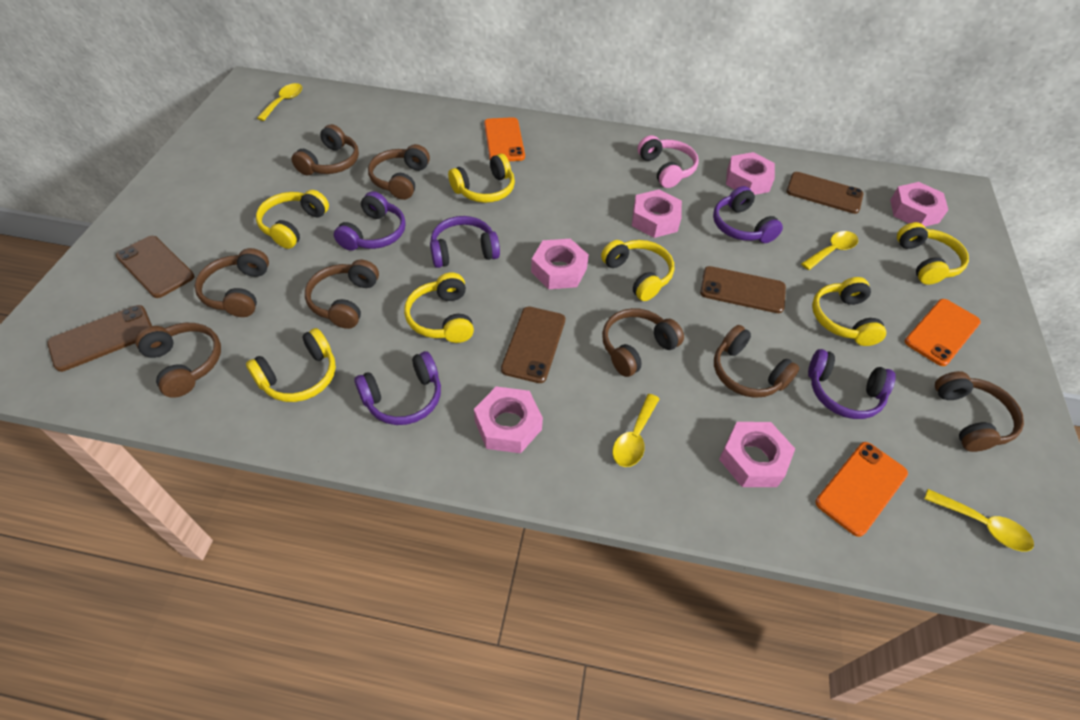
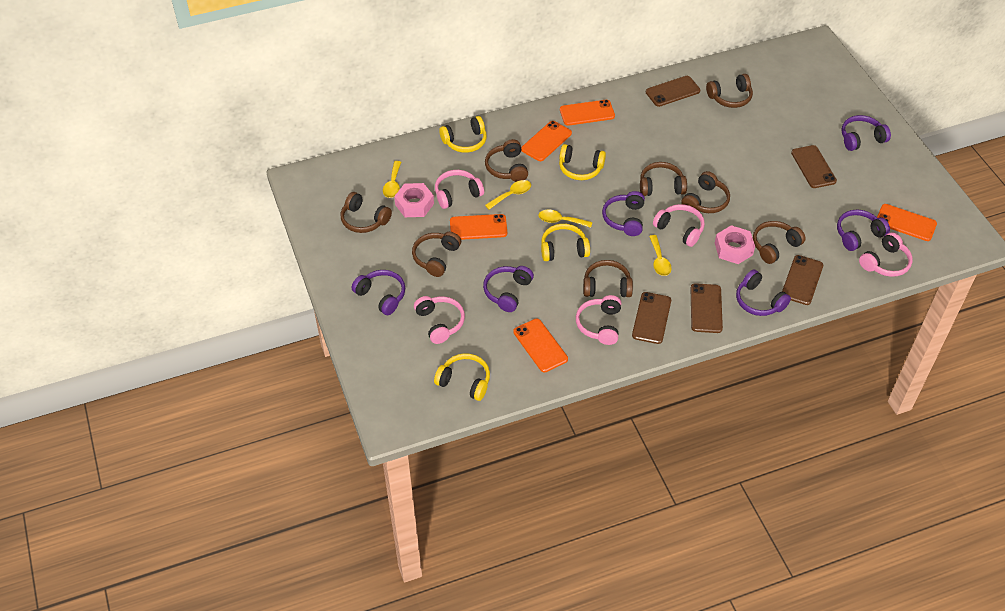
orange phone: [484,117,525,161] [815,442,908,537] [905,299,981,366] = 3 -> [450,214,507,240] [513,319,568,372] [521,121,572,161] [560,100,615,126] [877,204,937,241] = 5
pink headphones: [638,135,699,188] = 1 -> [414,296,465,344] [435,170,484,209] [576,295,621,345] [653,204,705,247] [859,232,913,277] = 5
pink nut: [474,387,543,453] [531,239,589,289] [632,189,682,238] [719,422,795,487] [726,152,775,195] [890,182,948,226] = 6 -> [394,183,434,217] [715,225,755,264] = 2
purple headphones: [334,191,406,251] [354,351,441,425] [430,216,500,268] [713,186,783,243] [808,349,896,419] = 5 -> [352,270,405,315] [483,266,534,312] [602,191,645,236] [736,269,791,316] [837,210,890,251] [841,115,891,151] = 6
yellow headphones: [246,328,336,402] [256,190,329,249] [404,273,474,343] [448,154,515,203] [601,240,674,301] [812,277,886,346] [897,222,969,285] = 7 -> [434,353,490,401] [439,116,487,153] [541,224,590,261] [559,144,606,180] = 4

